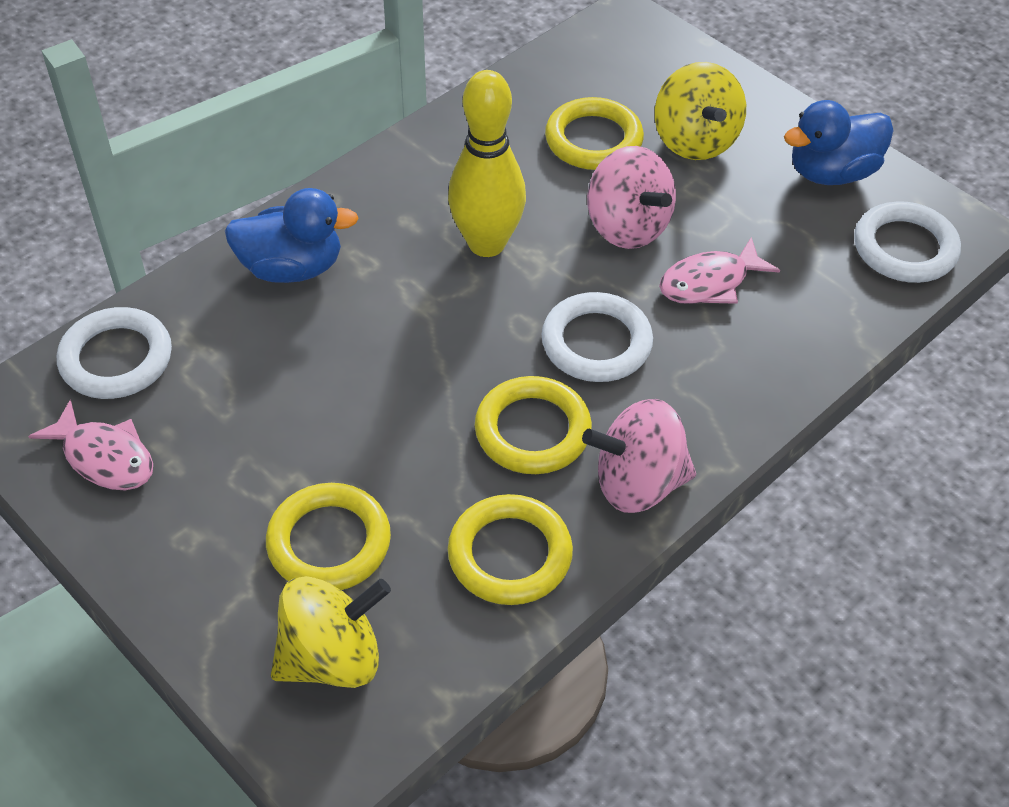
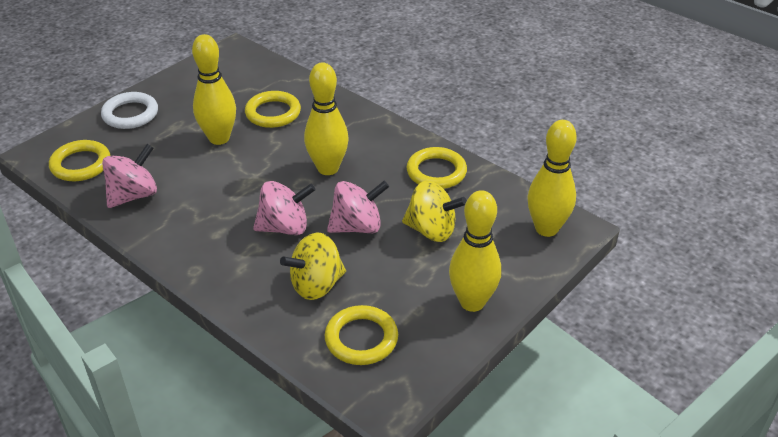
blue duck: [225,188,359,283] [784,100,894,185] = 2 -> none = 0
pink fish: [28,400,153,490] [659,237,780,304] = 2 -> none = 0
pink spinning top: [582,399,696,513] [587,146,676,249] = 2 -> [102,144,157,208] [253,181,316,235] [327,181,389,233] = 3
white ring: [57,307,172,399] [542,292,653,382] [854,201,961,283] = 3 -> [101,92,158,129] = 1
yellow bowling pin: [448,70,526,257] = 1 -> [192,34,236,145] [304,62,349,175] [449,190,501,312] [527,120,577,237] = 4

